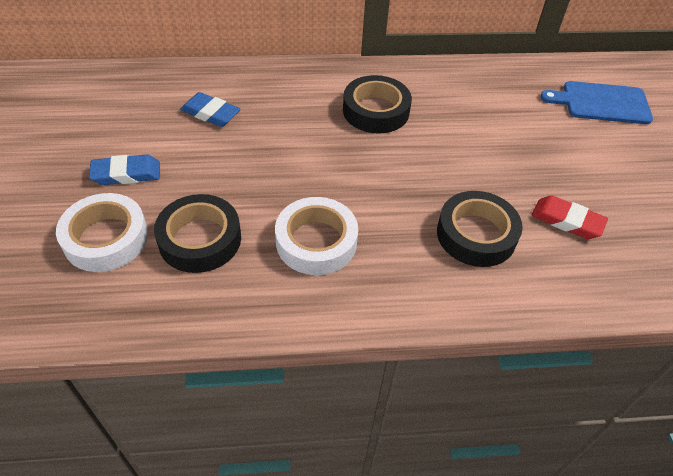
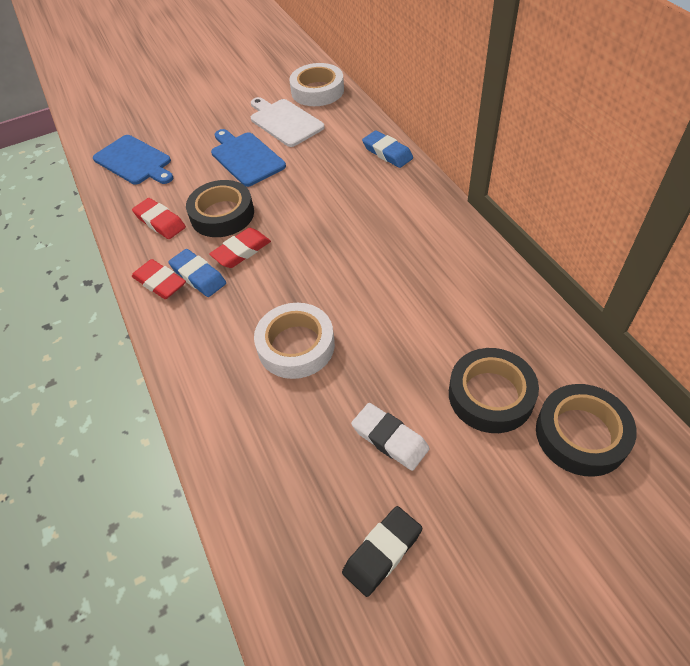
black eraser: none = 0 -> [342,506,422,597] = 1
blue cutting board: [540,81,653,124] = 1 -> [93,135,173,185] [211,129,286,187] = 2
red eraser: [532,195,608,239] = 1 -> [132,198,186,239] [132,259,186,299] [209,228,271,268] = 3
white cutting board: none = 0 -> [251,97,325,147] = 1
white eraser: none = 0 -> [351,403,430,471] = 1

